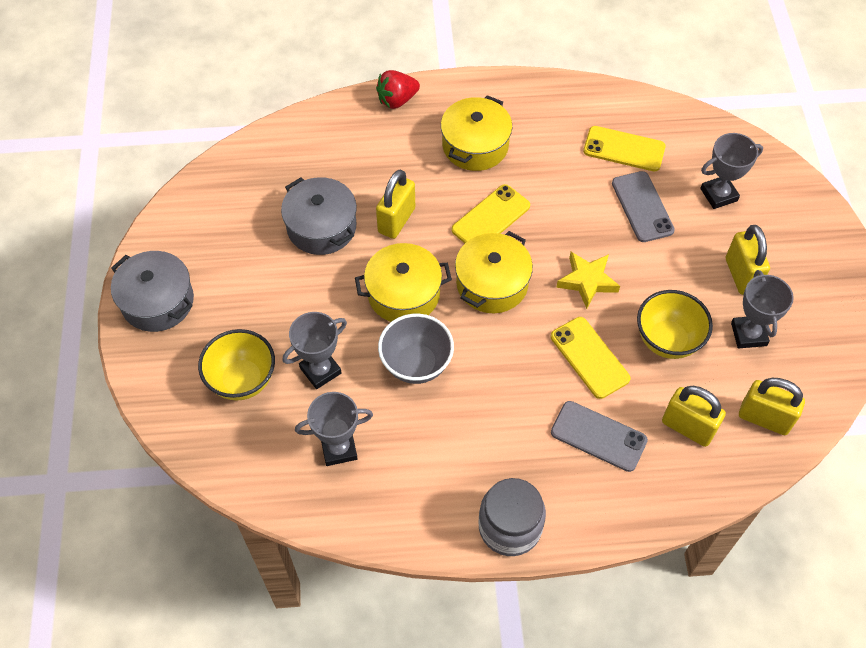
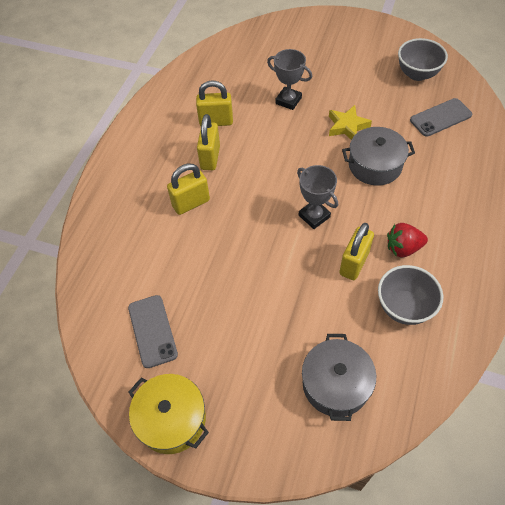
grey bowl: [378,314,454,384] = 1 -> [378,265,443,325] [398,38,448,81] = 2
grey jar: [479,478,546,556] = 1 -> none = 0
grey trophy: [283,312,347,389] [295,392,373,466] [700,133,763,209] [731,270,794,348] = 4 -> [267,49,312,110] [297,165,338,229] = 2
yellow bowl: [198,329,275,400] [637,290,713,359] = 2 -> none = 0
yellow phone: [451,184,530,243] [551,317,630,399] [583,126,666,171] = 3 -> none = 0
yellow pot: [355,243,452,322] [441,95,512,171] [455,231,533,313] = 3 -> [128,374,209,454] = 1

